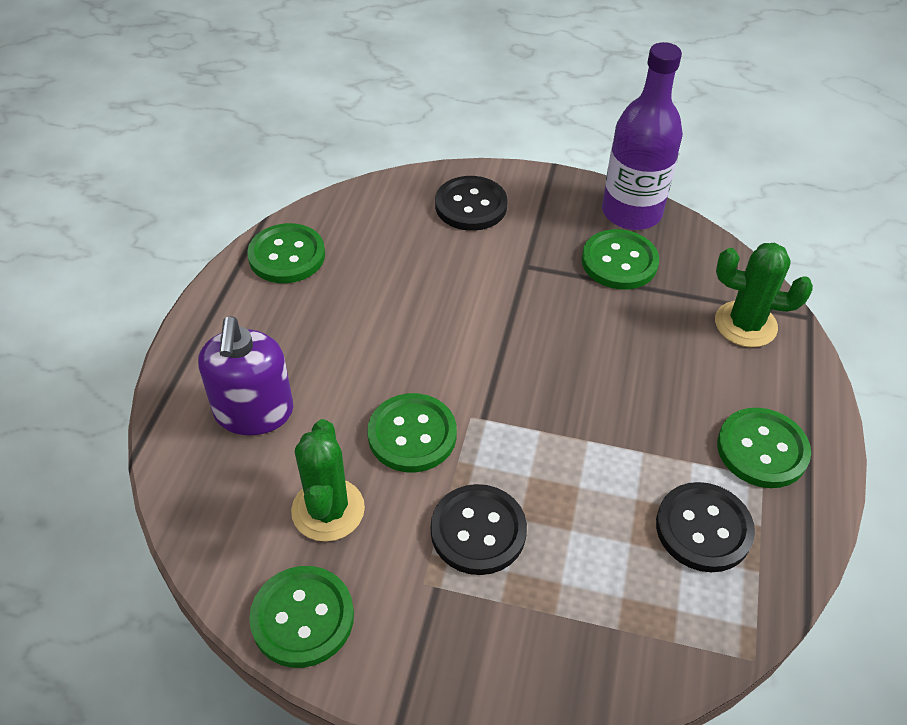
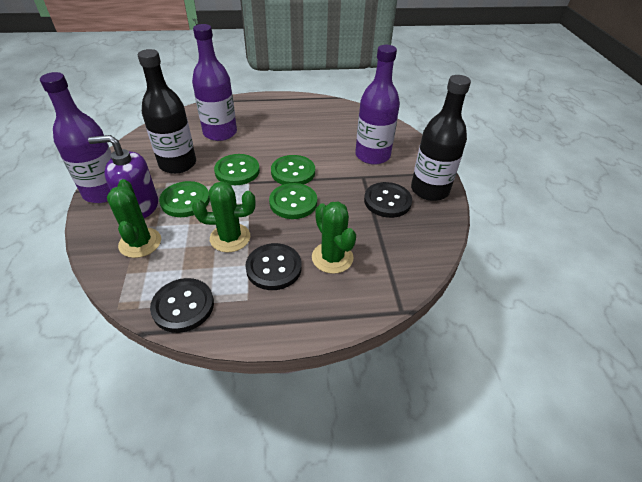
black bottle: none = 0 -> [138,49,196,174] [411,75,471,201] = 2
green button: [247,223,325,283] [249,566,354,668] [367,393,457,472] [582,229,659,289] [717,408,811,488] = 5 -> [159,181,210,217] [214,154,260,185] [269,183,317,219] [271,155,315,185] = 4
green cactus: [291,419,365,542] [715,243,813,347] = 2 -> [107,179,161,258] [192,181,255,252] [312,202,356,274] = 3
purple bottle: [602,42,683,230] = 1 -> [40,72,112,203] [192,24,237,141] [355,45,400,165] = 3

